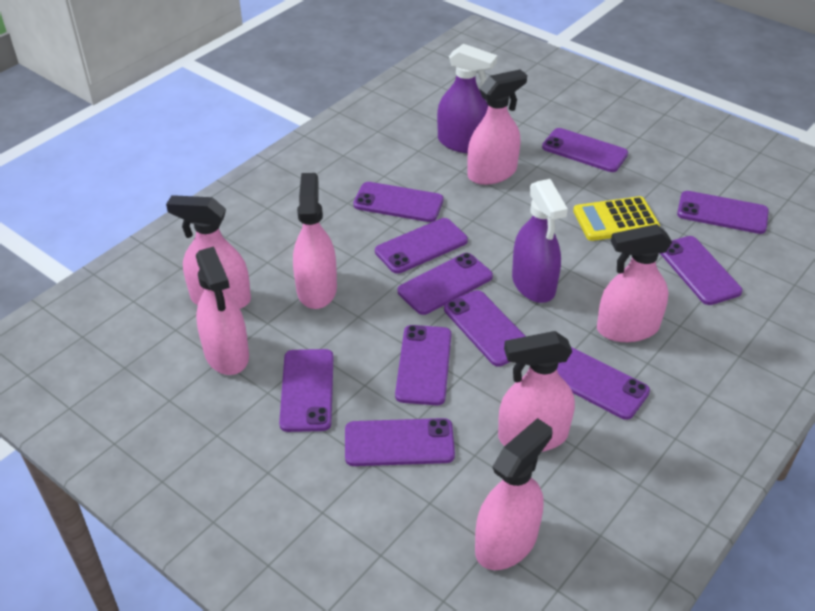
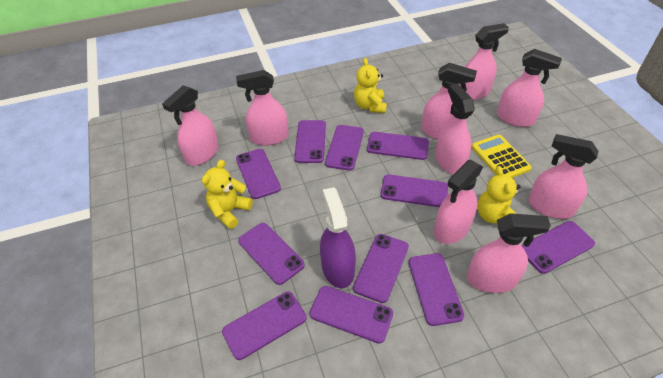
pink spray bottle: [166,195,251,309] [196,246,249,375] [293,173,337,309] [468,69,527,185] [475,418,552,570] [498,331,575,452] [597,224,672,342] = 7 -> [162,85,219,166] [236,70,289,146] [422,63,477,139] [434,160,483,244] [435,83,475,174] [459,23,509,100] [467,213,551,293] [497,49,562,127] [528,134,598,219] = 9
purple spray bottle: [437,44,497,153] [512,179,568,303] = 2 -> [320,187,356,288] = 1
yellow teddy bear: none = 0 -> [202,160,253,229] [354,58,387,113] [477,166,520,227] = 3

